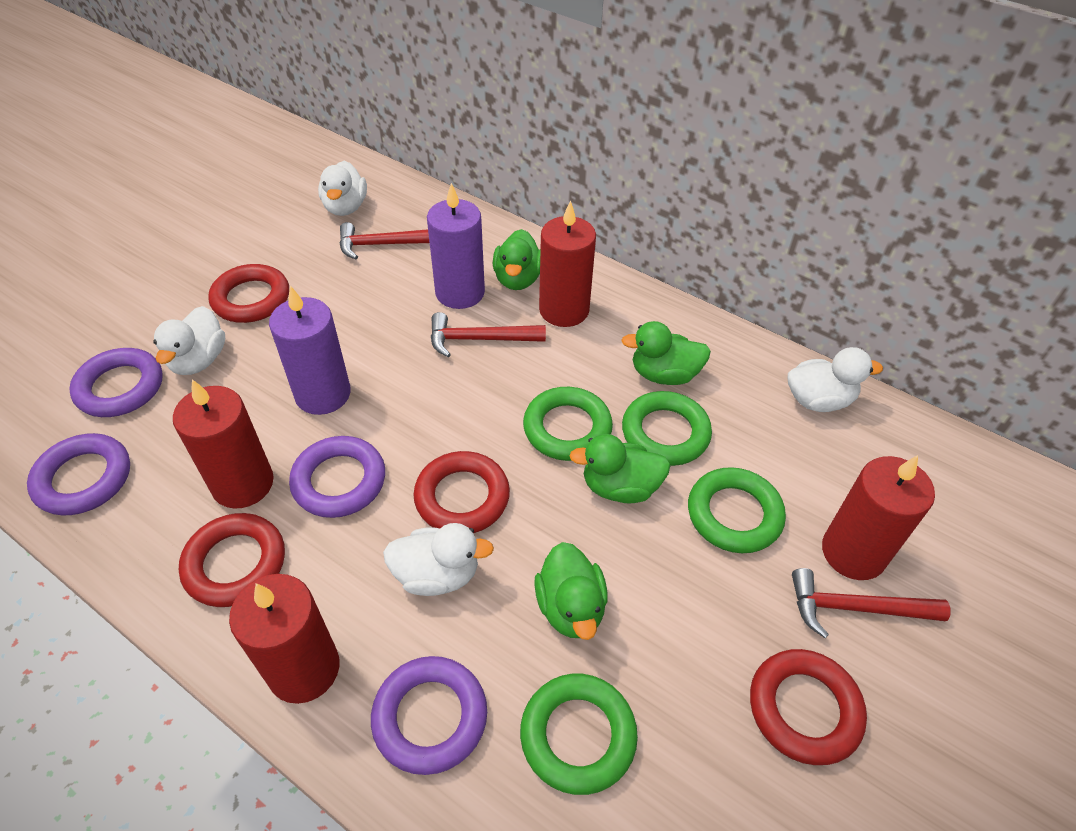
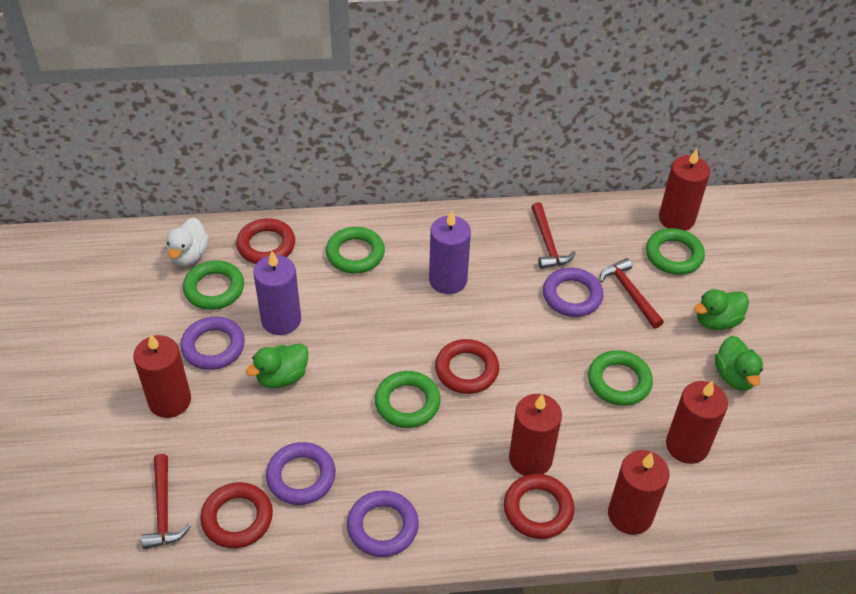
green duck: [492,229,541,290] [534,542,608,640] [569,434,671,503] [621,321,711,385] = 4 -> [246,343,309,388] [694,289,749,330] [715,336,763,391] = 3
green ring: [520,674,638,795] [523,387,613,461] [622,391,712,466] [688,467,786,553] = 4 -> [183,260,244,310] [326,227,385,274] [375,371,441,428] [588,350,653,406] [646,228,705,275] = 5
red candle: [173,379,274,509] [229,574,339,704] [539,200,596,327] [822,455,935,580] = 4 -> [133,333,191,418] [509,394,562,476] [608,450,669,535] [659,149,710,231] [666,381,728,464] = 5
white duck: [153,306,225,375] [318,161,367,216] [383,523,494,596] [788,347,883,412] = 4 -> [167,218,209,266] = 1

